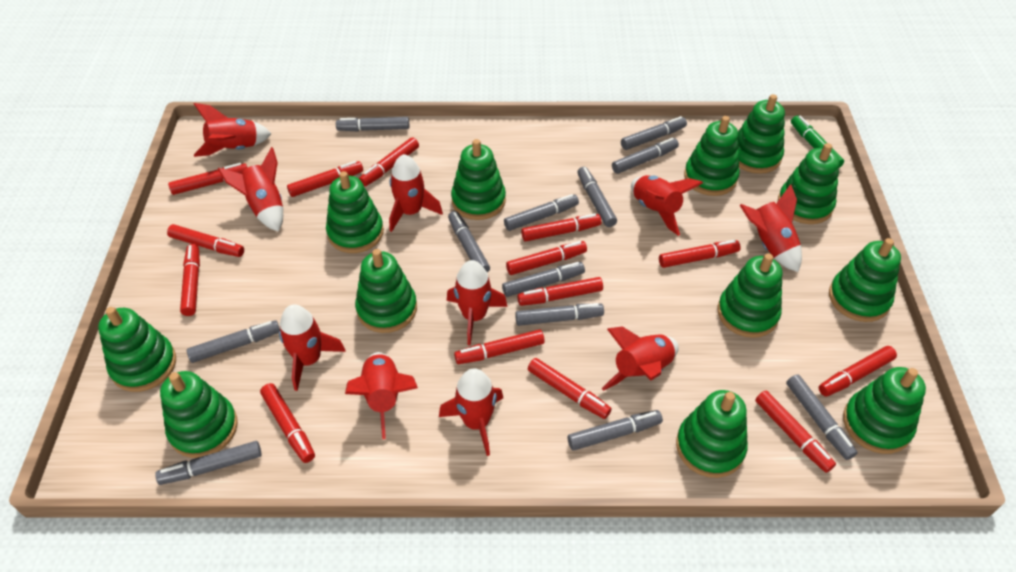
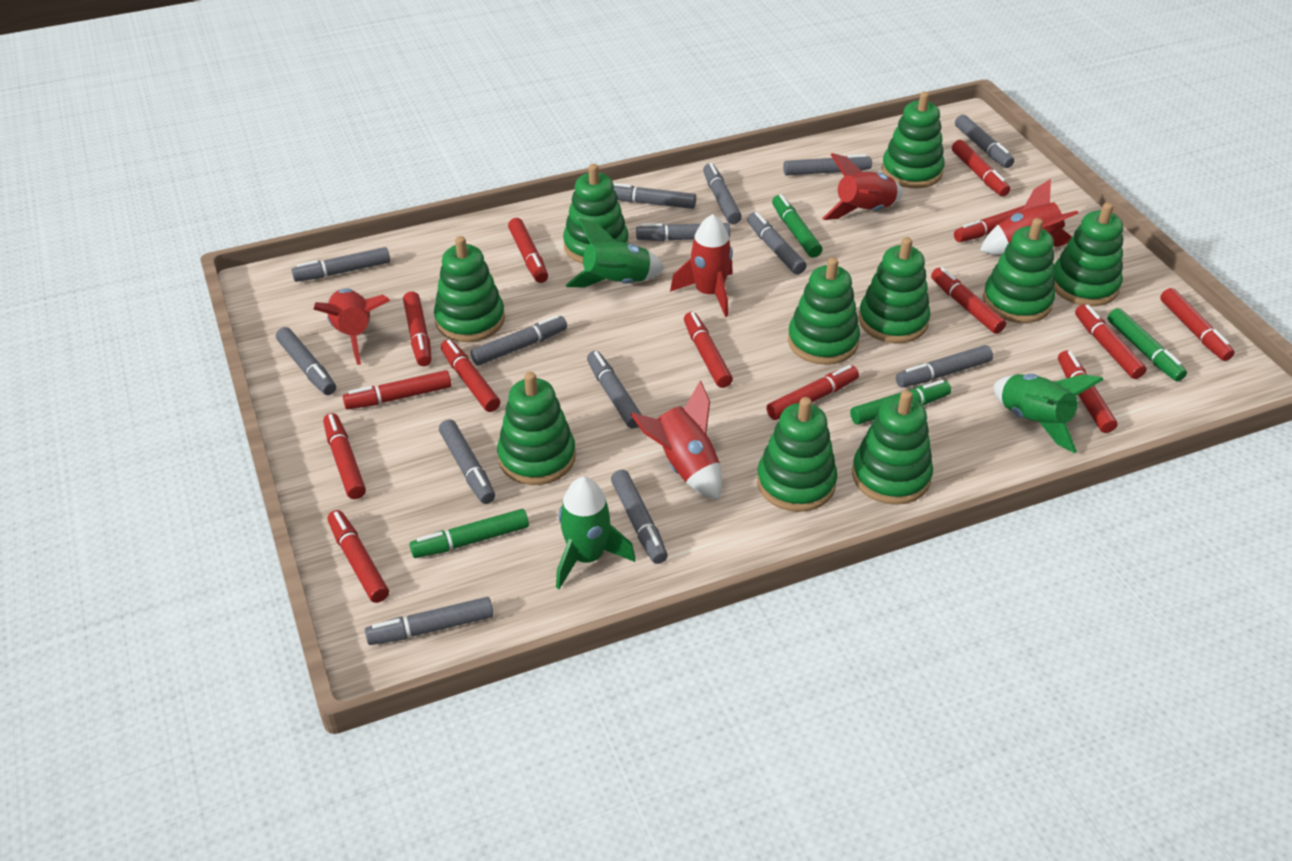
green marker: [791,115,844,168] = 1 -> [409,509,529,558] [772,194,822,258] [850,380,951,425] [1108,308,1187,382] = 4
green rocket: none = 0 -> [556,477,635,589] [566,218,664,287] [993,374,1104,453] = 3
green stacking toy: [98,307,176,392] [160,371,238,458] [326,171,384,253] [355,249,417,333] [451,139,506,220] [676,390,748,478] [684,116,740,196] [718,253,782,338] [738,94,785,174] [778,143,840,224] [829,238,901,322] [843,367,926,454] = 12 -> [434,236,505,342] [497,372,576,485] [563,164,629,264] [757,397,837,512] [788,257,860,365] [852,390,933,505] [858,237,930,343] [882,92,945,188] [983,218,1055,323] [1054,202,1123,306] = 10
grey marker: [155,441,261,485] [187,320,280,363] [336,117,409,131] [448,211,490,273] [502,262,585,297] [504,194,579,231] [515,303,604,326] [568,410,663,451] [577,167,617,227] [612,138,679,174] [621,116,687,150] [786,374,858,460] = 12 -> [276,327,336,395] [291,247,390,282] [365,597,493,645] [439,419,495,504] [471,315,567,366] [587,351,642,429] [611,470,668,564] [613,183,696,209] [636,223,730,241] [703,163,742,224] [747,212,807,275] [783,154,872,176] [896,345,993,388] [955,115,1014,168] = 14
red rocket: [194,103,272,157] [218,147,283,232] [279,304,346,391] [345,352,418,439] [389,154,443,232] [439,368,503,456] [447,260,507,345] [601,326,679,391] [631,175,703,236] [740,184,802,272] = 10 -> [313,289,390,365] [630,381,722,500] [670,214,733,317] [822,153,903,220] [980,179,1079,255] = 5

